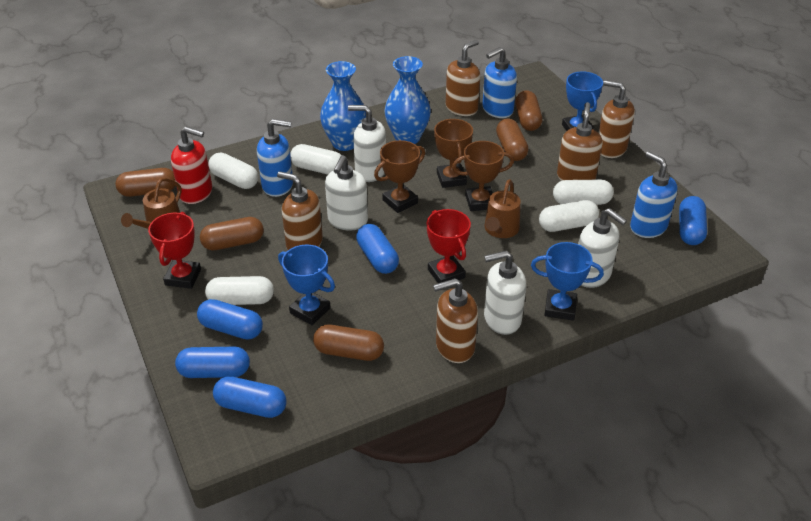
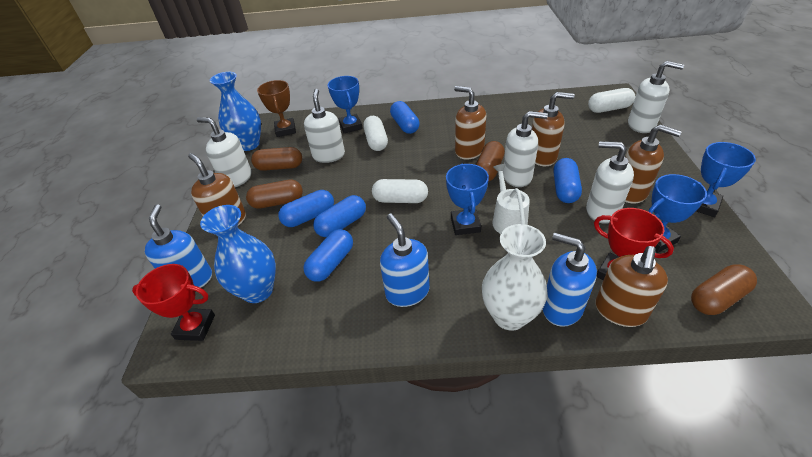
blue trophy: [278,245,335,325] [531,242,604,321] [562,72,603,131] = 3 -> [328,76,363,133] [446,164,489,235] [648,174,707,253] [696,142,756,217] = 4
brown capsule: [115,168,175,197] [200,217,264,250] [313,325,384,361] [496,119,529,161] [515,90,542,131] = 5 -> [246,180,303,209] [251,147,302,171] [476,141,505,182] [691,264,757,315] = 4
brown trophy: [374,140,425,213] [434,119,473,188] [452,141,514,211] = 3 -> [257,80,296,137] = 1
brown watering can: [121,177,182,229] [485,179,521,238] = 2 -> none = 0
red soap dispenser: [171,127,212,204] = 1 -> none = 0
white capsule: [205,276,274,305] [209,152,258,189] [290,144,341,175] [539,200,599,232] [553,180,614,205] = 5 -> [363,116,388,151] [372,179,428,203] [588,88,635,113] = 3
white soap dispenser: [325,155,368,230] [348,105,386,182] [484,251,526,335] [578,208,627,288] = 4 -> [197,117,252,187] [304,89,345,163] [503,111,548,187] [586,141,634,224] [628,61,684,133] = 5
white vase: none = 0 -> [482,224,548,331] = 1
white watering can: none = 0 -> [492,164,530,234] = 1

